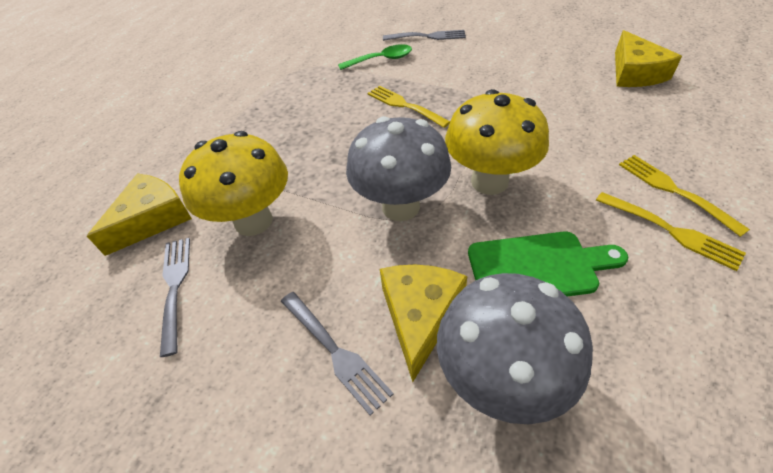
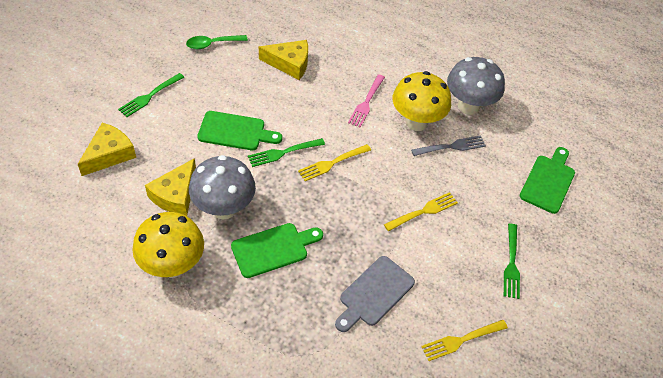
green cutting board: [468,232,628,296] = 1 -> [197,111,282,150] [231,223,323,278] [520,147,575,214] = 3
green fork: none = 0 -> [118,73,184,117] [248,138,325,167] [504,224,520,299] = 3
grey cutting board: none = 0 -> [335,256,415,332] = 1
grey fork: [160,238,190,357] [281,292,394,416] [383,30,466,41] = 3 -> [411,135,486,156] = 1
pink fork: none = 0 -> [348,74,385,127] = 1

